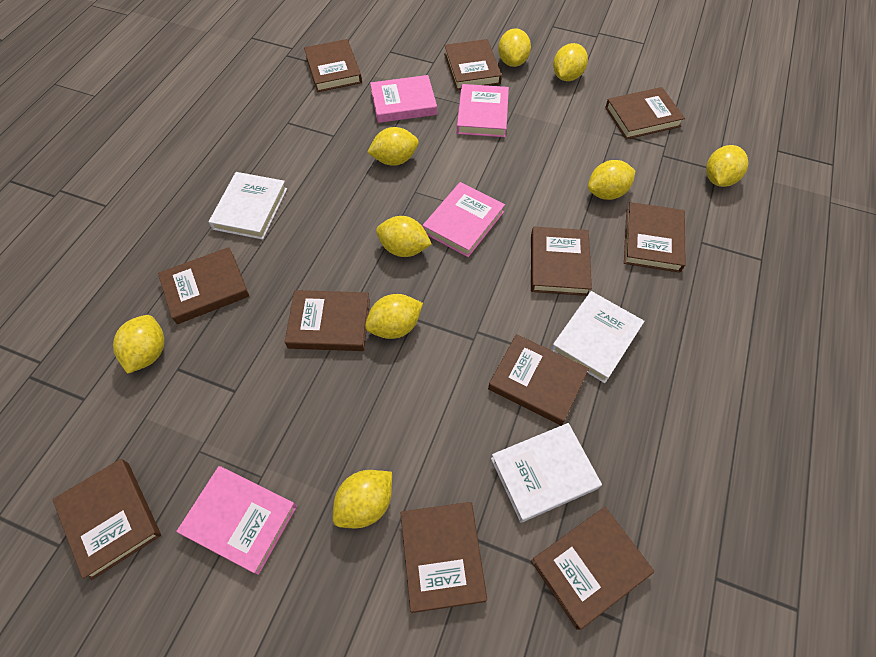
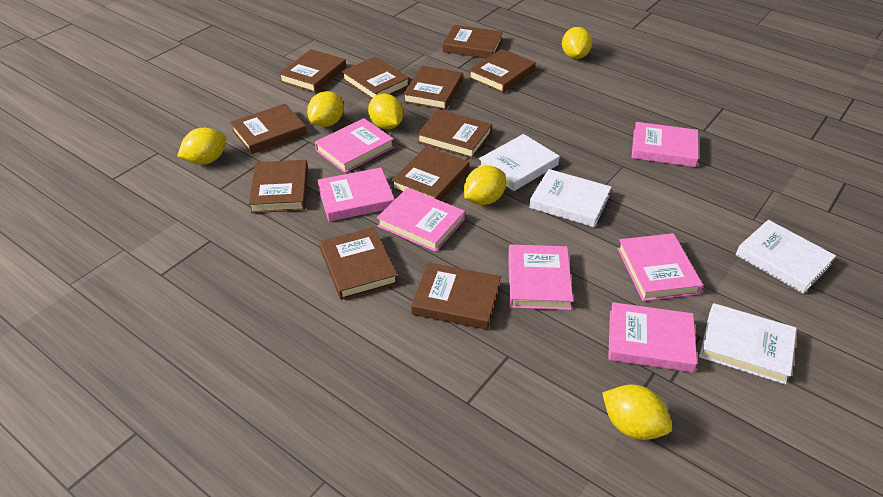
pink book: [176,466,297,575] [370,75,437,123] [423,182,505,257] [457,84,509,137] = 4 -> [315,118,394,173] [317,168,395,222] [377,188,465,252] [508,244,573,310] [608,302,697,372] [617,233,703,301] [632,122,699,167] = 7
white book: [209,172,287,240] [491,423,602,523] [551,291,645,383] = 3 -> [479,134,559,191] [529,169,612,227] [699,303,797,385] [736,220,836,294] = 4
yellow lemon: [113,315,165,374] [333,470,392,528] [365,294,423,339] [367,127,419,166] [376,216,432,257] [498,28,531,67] [553,43,588,81] [588,160,635,200] [706,145,748,187] = 9 -> [177,128,227,165] [307,91,344,127] [368,93,403,129] [464,165,506,205] [562,27,592,59] [602,385,672,440] = 6

